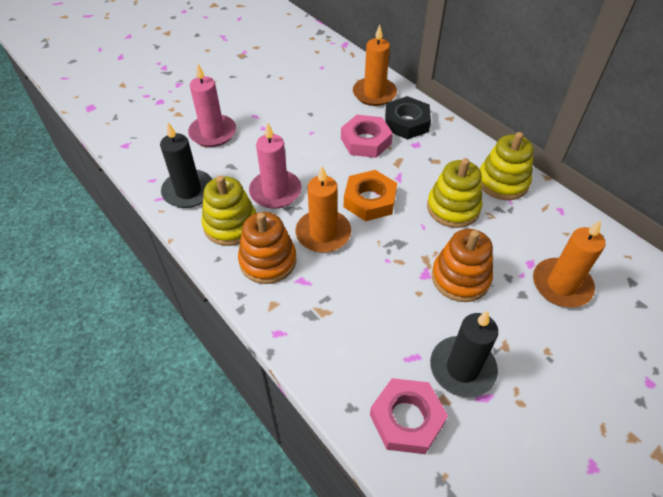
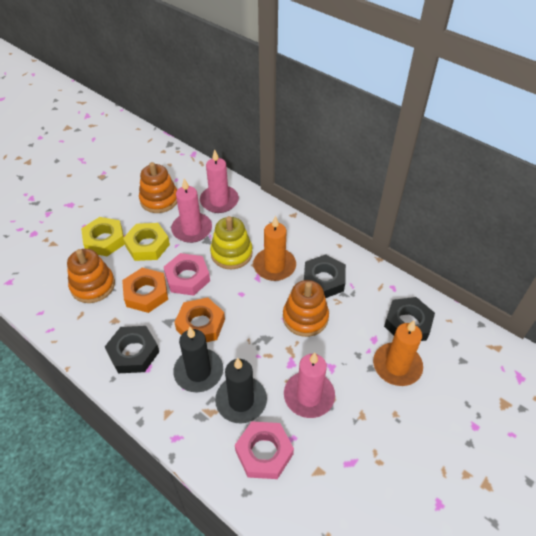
black nut: [385,96,431,140] = 1 -> [105,326,159,373] [304,254,346,298] [384,297,435,341] = 3
orange candle: [295,166,351,253] [353,25,397,106] [533,220,606,307] = 3 -> [253,216,296,281] [373,320,423,386] = 2
orange nut: [344,170,397,221] = 1 -> [122,268,168,313] [174,297,225,342] = 2
orange stacking toy: [238,212,296,284] [432,229,493,302] = 2 -> [67,249,115,303] [139,162,177,213] [283,280,329,337] = 3
pink candle: [188,63,236,147] [249,122,301,209] = 2 -> [171,179,212,243] [200,150,239,213] [284,352,335,418] = 3
yellow nut: none = 0 -> [81,217,125,256] [123,223,170,261] = 2
yellow stacking toy: [201,175,256,246] [427,158,482,228] [480,132,534,200] = 3 -> [210,216,253,269] = 1

